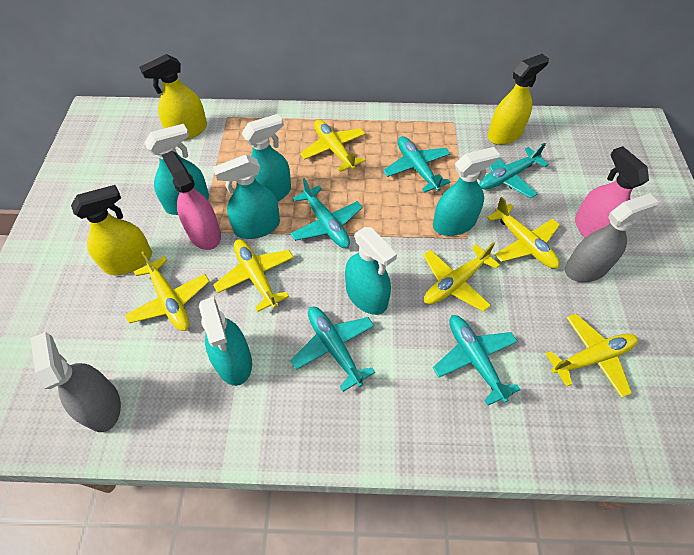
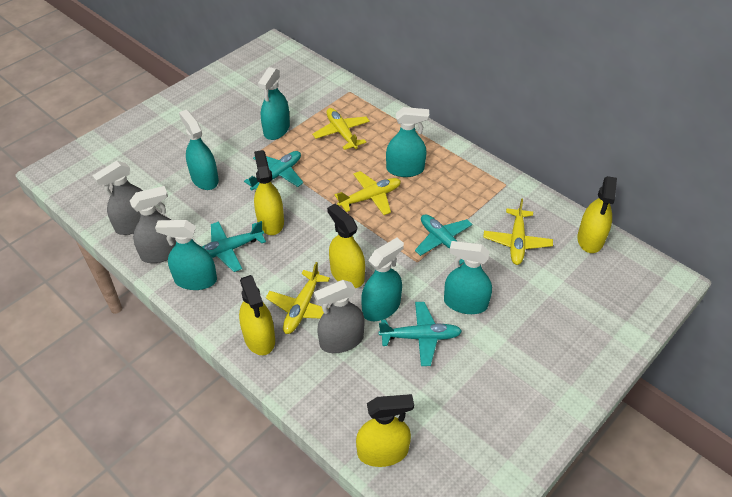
grey spray bottle: [31,332,121,432] [565,193,658,282] = 2 -> [92,161,143,235] [130,186,176,263] [314,280,365,353] = 3
pink spray bottle: [162,151,221,250] [575,146,649,238] = 2 -> none = 0
turquoise plane: [290,178,363,248] [290,306,375,392] [383,136,451,193] [433,315,521,405] [479,143,549,198] = 5 -> [202,221,266,272] [244,151,303,190] [379,302,462,366] [415,214,473,265] = 4
yellow plane: [125,251,210,331] [213,239,294,312] [300,120,366,172] [423,242,500,312] [487,197,560,268] [545,314,638,398] = 6 -> [266,262,330,334] [312,108,370,150] [334,171,401,215] [483,198,553,265] = 4
yellow spray bottle: [71,185,152,275] [139,54,207,140] [488,54,549,145] = 3 -> [239,275,275,355] [254,150,284,235] [327,204,365,288] [356,394,414,467] [577,176,617,253] = 5

